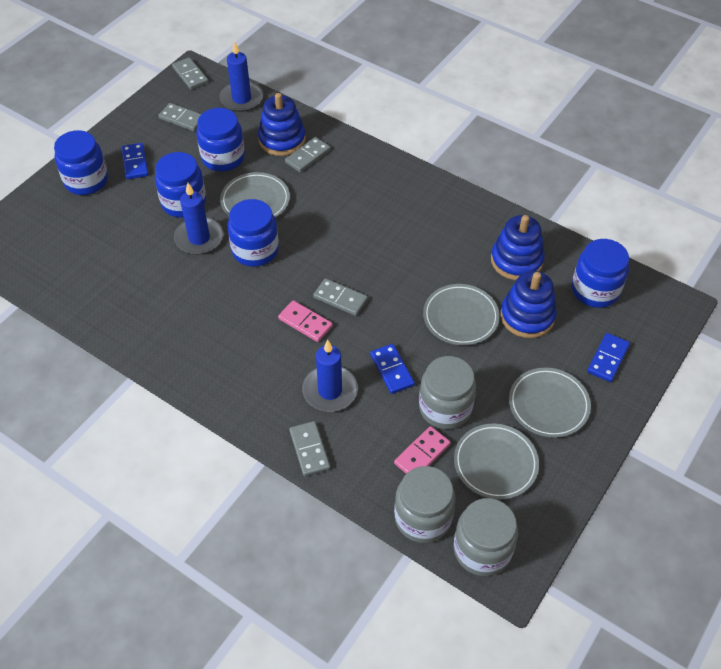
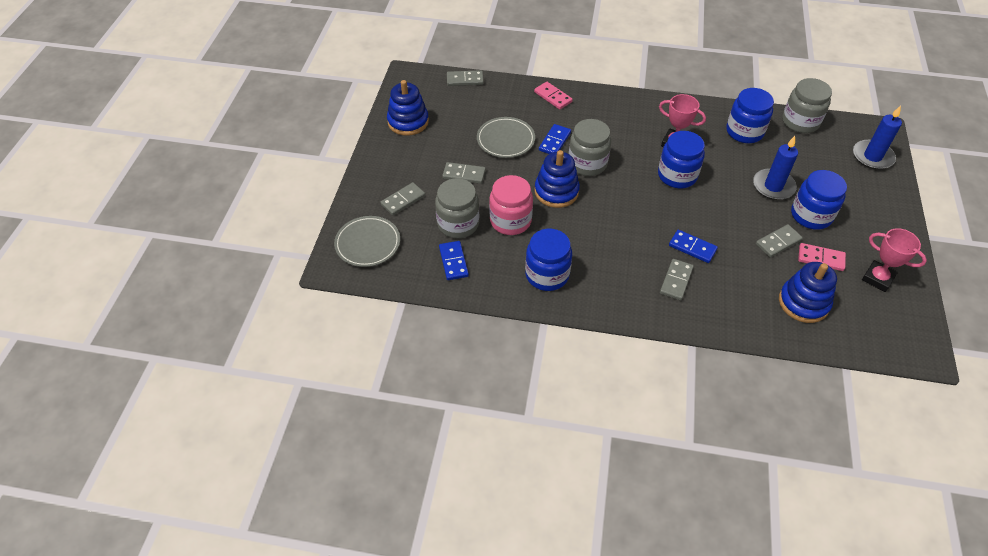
blue candle: [174,183,223,255] [219,41,263,112] [302,340,358,412] = 3 -> [753,136,798,200] [853,106,902,170] = 2
blue jar: [54,130,108,195] [155,152,206,218] [196,108,245,172] [228,199,279,267] [572,239,629,308] = 5 -> [525,229,572,291] [658,131,705,188] [726,88,774,143] [791,170,847,230] = 4
grey plate: [220,172,290,218] [423,284,500,345] [454,424,539,500] [509,368,591,438] = 4 -> [334,216,400,267] [477,117,535,158] = 2
pink jar: none = 0 -> [489,175,533,235] = 1
pink trophy: none = 0 -> [659,94,706,147] [862,228,927,292] = 2

